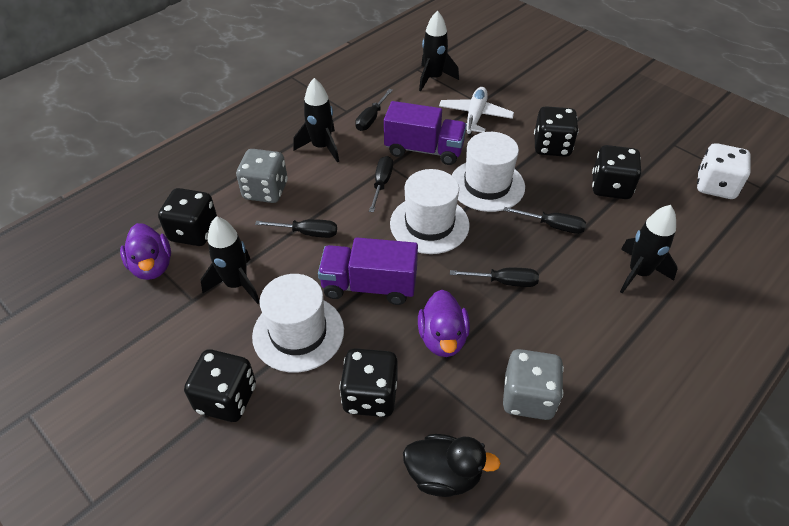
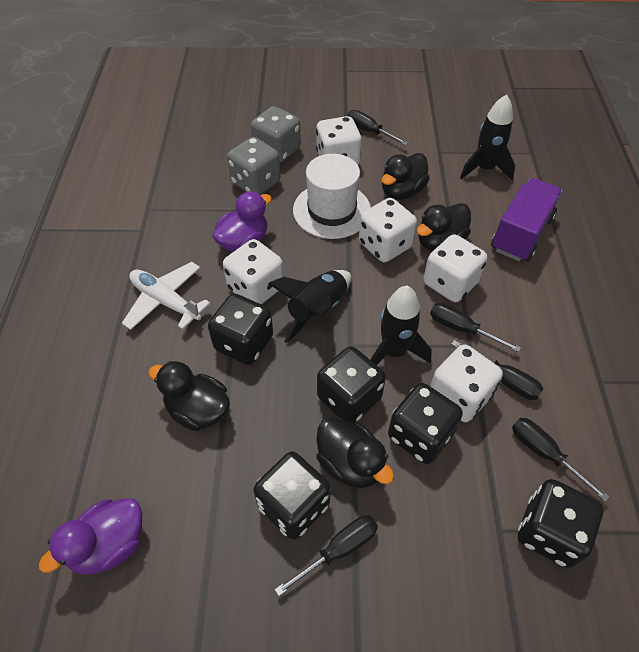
black duck: [403,434,501,497] = 1 -> [148,361,230,431] [316,417,394,488] [382,153,430,200] [417,203,471,251] = 4
black rocket: [200,216,260,304] [293,78,339,162] [419,11,459,91] [620,205,678,293] = 4 -> [268,270,351,343] [370,286,432,365] [460,94,515,180] = 3
purple truck: [318,237,418,305] [384,101,467,165] = 2 -> [491,178,562,261] = 1
white dice: [697,143,751,199] = 1 -> [223,239,284,305] [316,116,361,165] [359,198,417,262] [423,234,487,302] [430,344,503,422] = 5
white hat: [252,274,344,373] [390,169,470,254] [452,132,525,212] = 3 -> [293,154,371,239] = 1

